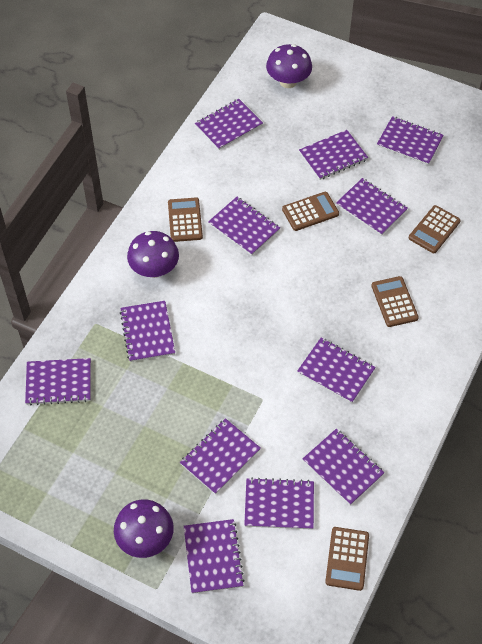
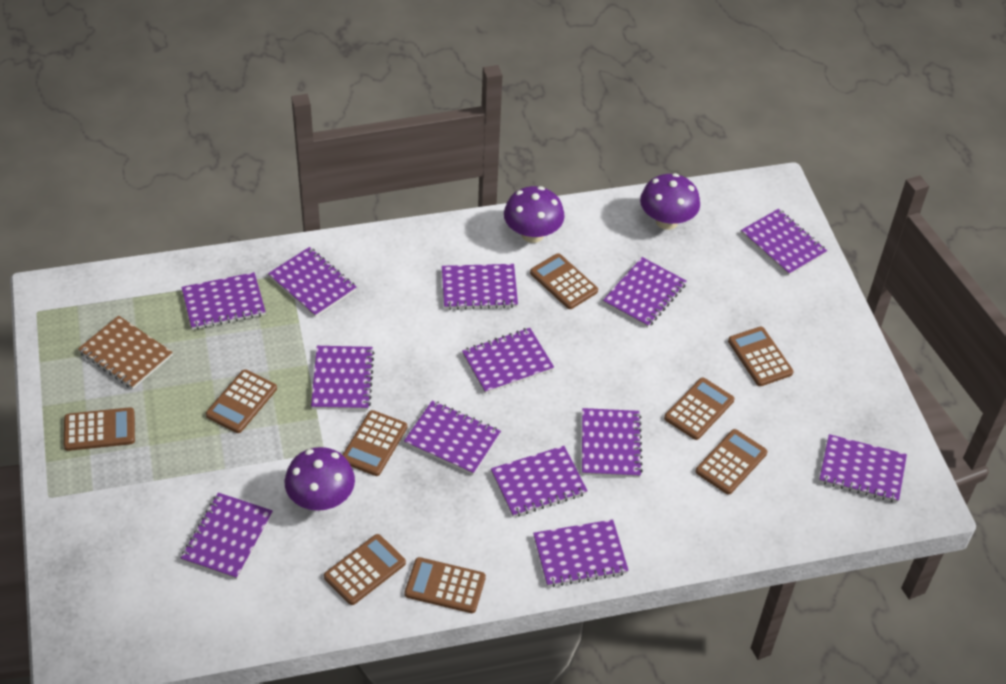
brown calculator: [168,198,203,242] [282,192,339,231] [325,527,369,591] [371,276,419,327] [409,205,461,253] = 5 -> [64,407,135,451] [206,369,277,433] [324,534,406,605] [342,410,407,476] [405,557,486,613] [530,253,598,309] [664,377,734,440] [696,429,767,495] [728,326,793,386] = 9
brown notebook: none = 0 -> [78,315,173,389] = 1
purple notebook: [25,358,91,405] [120,301,175,362] [180,418,261,495] [184,519,245,594] [195,99,263,150] [208,197,280,256] [244,478,314,530] [297,338,376,403] [299,130,368,180] [303,429,385,505] [336,178,408,236] [377,116,444,165] = 12 -> [181,272,266,330] [181,493,273,579] [268,247,357,317] [311,346,374,410] [404,400,501,475] [442,264,518,310] [462,328,554,394] [491,446,588,517] [533,520,629,587] [582,408,643,478] [603,257,687,328] [741,209,827,276] [819,434,907,502] = 13

